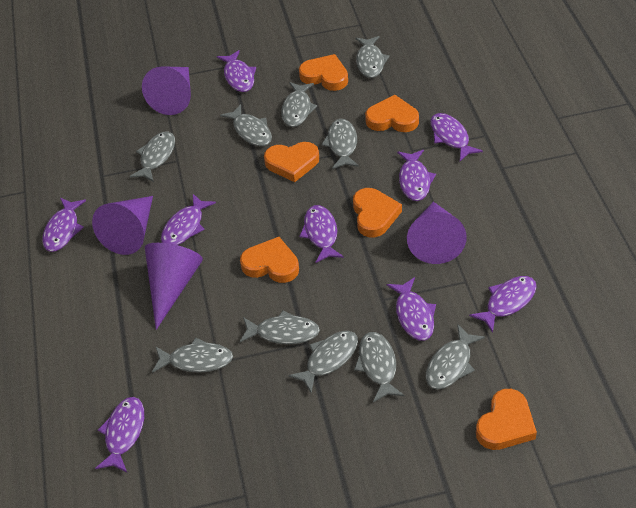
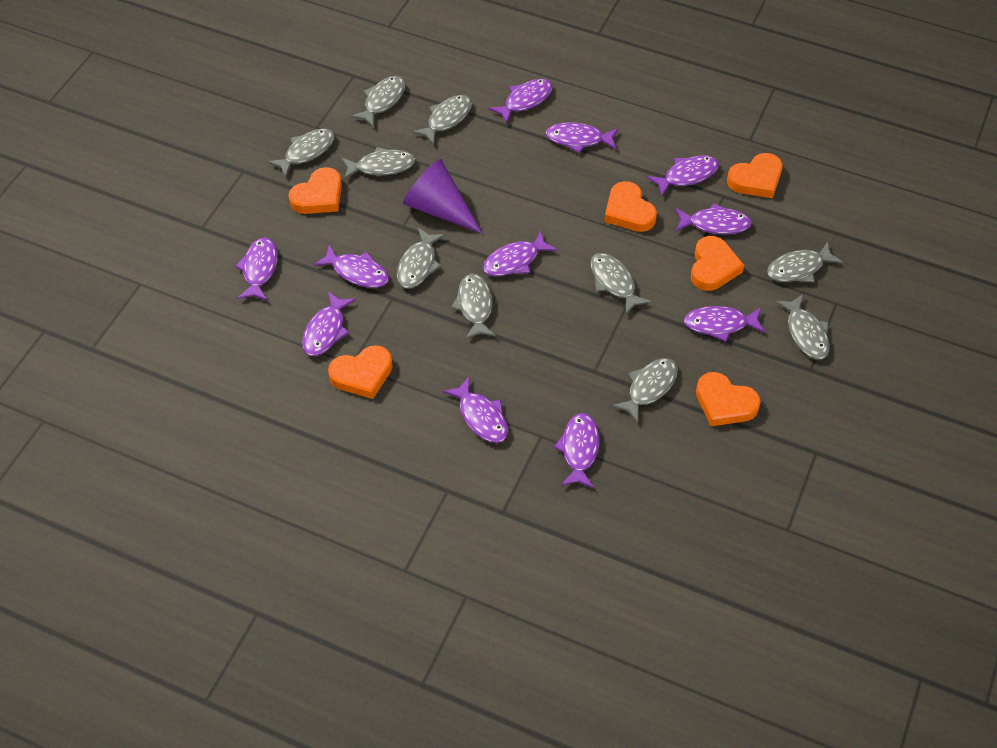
purple cone: [92,196,153,255] [142,66,191,115] [145,243,203,330] [407,201,467,264] = 4 -> [403,159,483,234] = 1
purple fish: [42,198,86,252] [95,397,144,473] [161,194,216,245] [217,50,256,92] [299,205,344,263] [387,277,436,340] [397,150,436,201] [430,113,483,161] [469,276,536,333] = 9 -> [235,238,278,301] [302,291,356,356] [313,245,389,288] [443,377,508,443] [483,231,557,276] [489,79,553,124] [545,122,618,153] [554,413,600,488] [647,155,719,196] [676,203,752,234] [684,306,765,342] = 11

